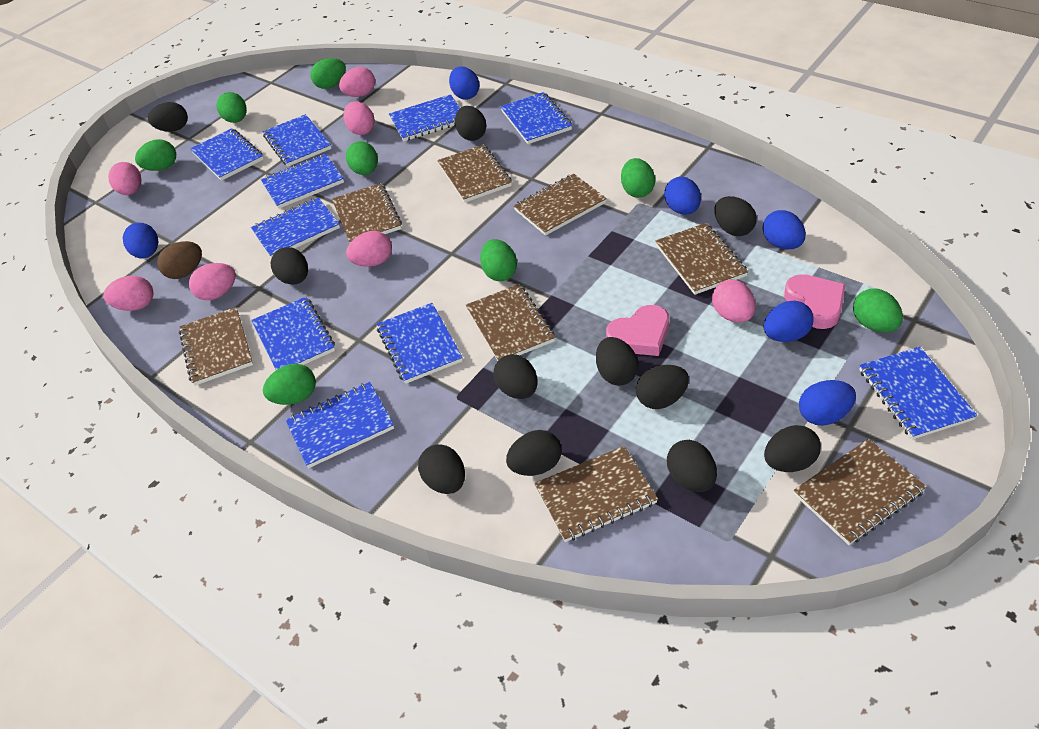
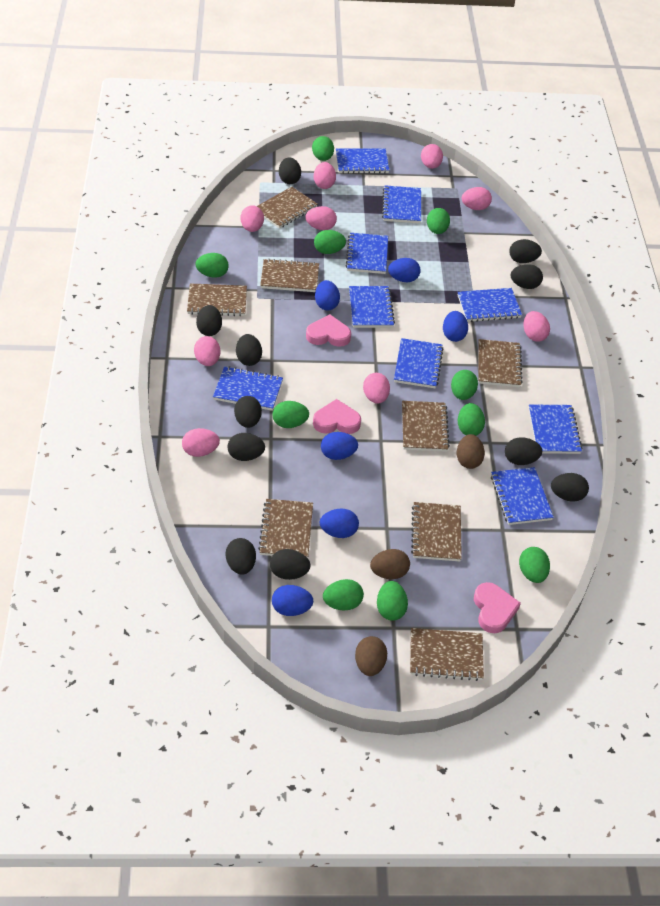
blue notebook: [190,128,264,181] [251,197,340,258] [251,297,335,370] [261,154,344,209] [263,114,332,167] [286,382,394,468] [377,303,463,384] [389,94,460,141] [500,92,572,144] [859,347,977,440] = 10 -> [213,366,283,411] [336,149,389,174] [346,233,388,274] [349,286,395,328] [382,185,421,223] [394,338,444,388] [458,288,522,322] [491,467,554,525] [529,404,582,454] = 9
brown egg: [157,241,202,279] = 1 -> [355,636,387,676] [370,549,410,579] [457,434,485,469] = 3
green egg: [135,139,176,171] [216,92,247,123] [263,364,316,405] [310,58,346,89] [346,141,378,175] [480,239,517,281] [621,158,655,198] [853,288,903,332] = 8 -> [195,253,229,278] [272,401,309,428] [312,136,334,161] [314,230,346,254] [323,579,364,611] [377,581,408,621] [427,208,450,234] [451,370,478,400] [458,403,485,436] [519,547,550,583] = 10
pink egg: [103,276,154,311] [108,162,142,195] [189,263,236,300] [339,67,375,97] [343,101,375,135] [346,231,392,267] [712,279,756,323] = 7 -> [182,428,220,457] [194,336,220,366] [241,205,264,232] [305,206,337,230] [314,162,336,189] [363,373,390,403] [421,144,443,169] [462,187,492,210] [524,311,550,342] = 9
pink heart: [606,305,669,356] [784,274,846,329] = 2 -> [306,315,351,347] [313,399,361,434] [474,582,521,633] = 3

